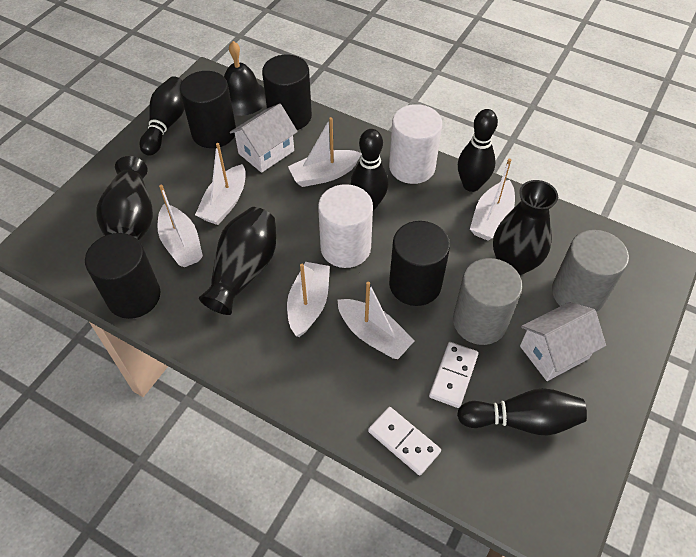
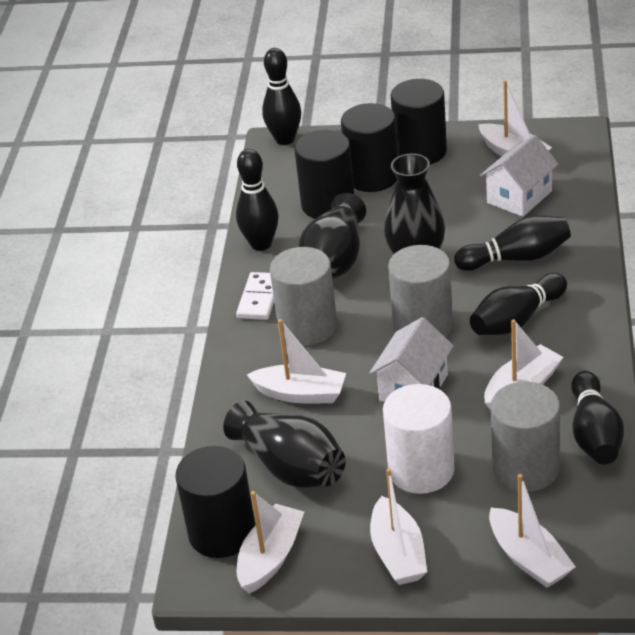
black bell: [224,41,266,116] = 1 -> none = 0
black bowling pin: [139,76,184,156] [351,129,388,210] [457,388,587,435] [458,109,498,192] = 4 -> [236,149,279,251] [262,48,301,145] [454,216,571,271] [470,273,567,335] [571,371,624,465] = 5
grey cylinder: [453,258,522,345] [552,230,629,312] = 2 -> [270,247,337,345] [388,245,453,337] [491,382,560,492] = 3
white cylinder: [318,184,373,268] [389,104,442,184] = 2 -> [383,384,455,494] = 1
white domino: [368,407,441,475] [429,342,479,408] = 2 -> [236,272,274,320] = 1

